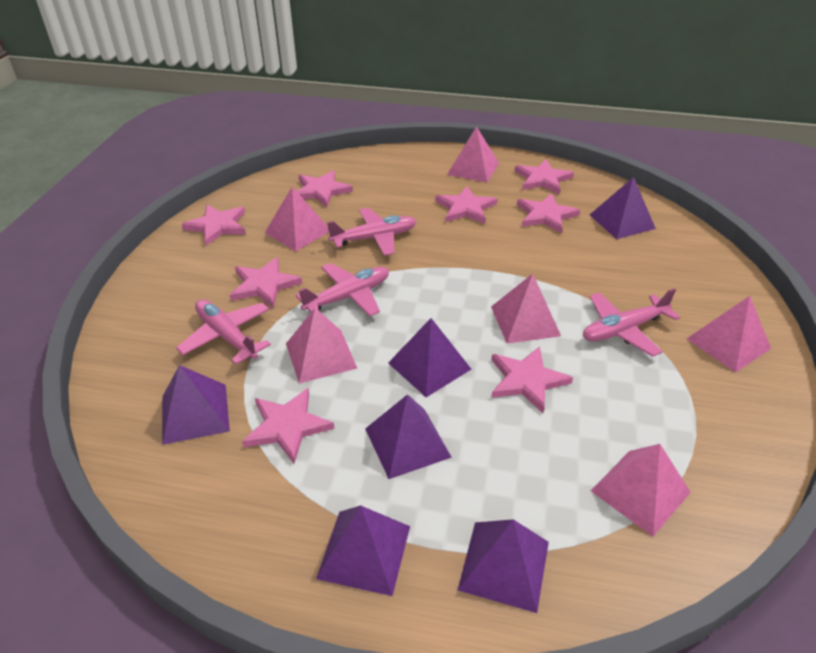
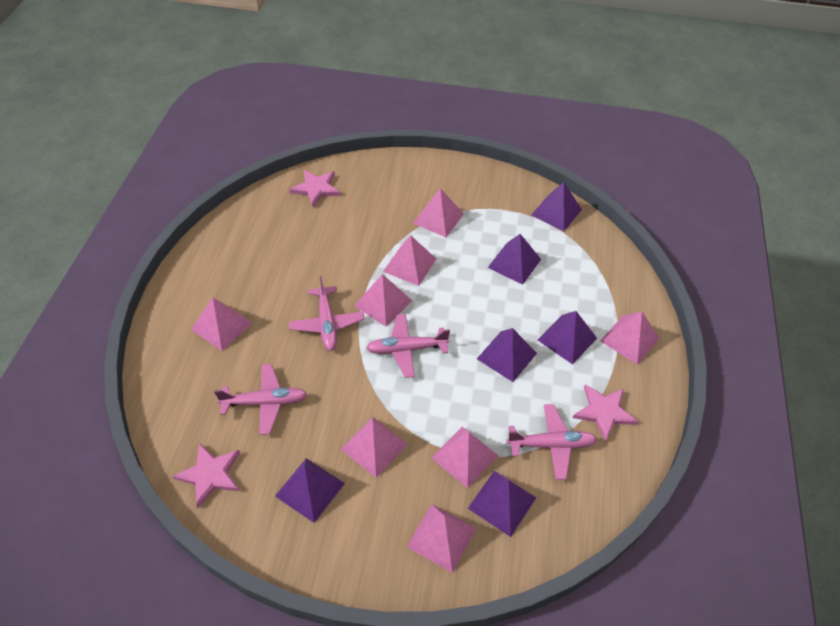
pink pyramid: [265,187,329,251] [286,308,357,383] [447,126,499,183] [491,274,561,343] [591,444,691,536] [687,296,771,373] = 6 -> [191,297,252,351] [341,417,408,478] [354,274,412,327] [383,235,436,286] [407,504,476,573] [413,188,464,237] [431,426,499,489] [601,311,659,365] = 8
pink star: [181,205,246,246] [230,257,302,308] [242,388,334,463] [297,170,353,207] [435,186,497,224] [491,346,573,413] [515,159,574,194] [517,193,580,234] = 8 -> [173,443,240,508] [289,170,341,207] [573,384,638,442] = 3

